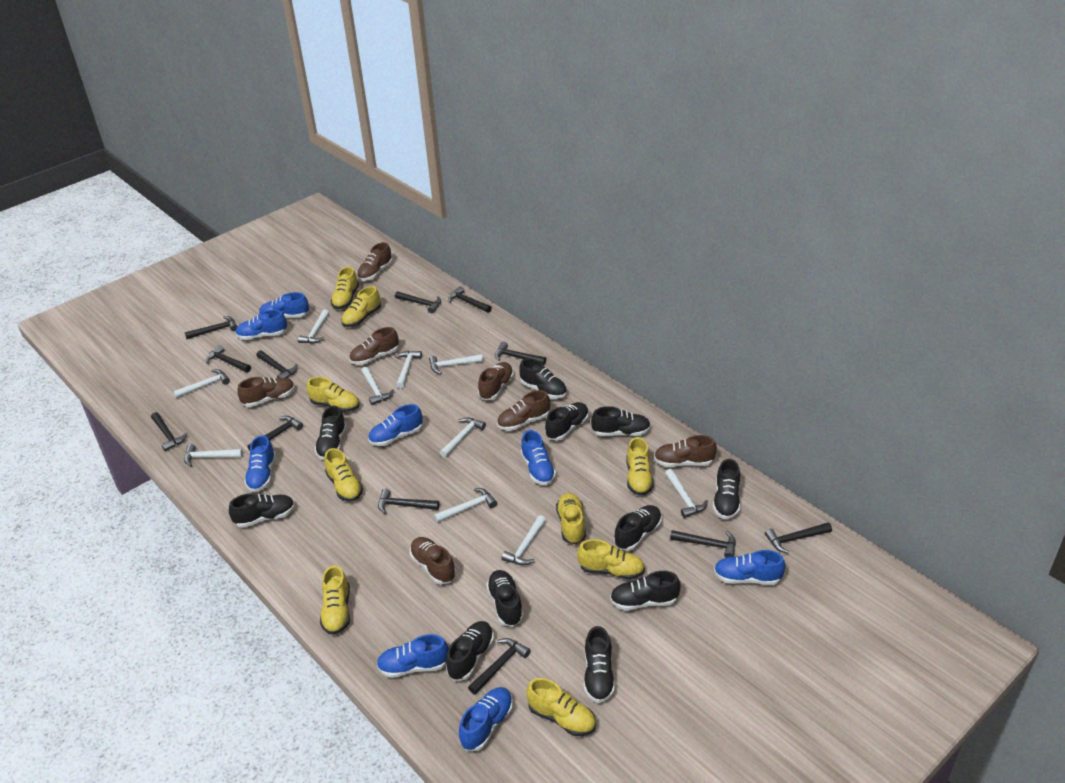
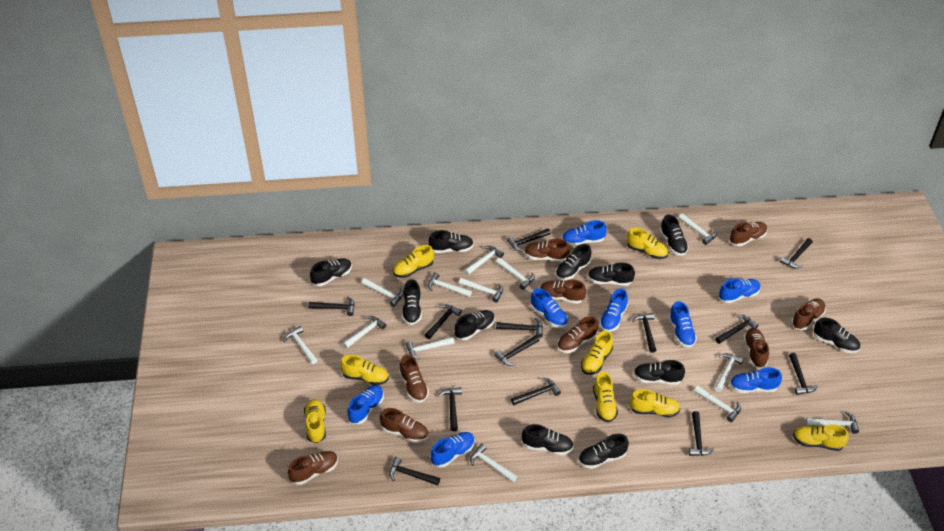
black hammer: [151,412,187,452] [184,316,238,339] [206,345,251,372] [247,416,303,450] [256,350,298,378] [378,489,440,514] [395,291,441,313] [448,286,492,313] [468,638,531,695] [495,341,546,365] [670,530,736,557] [765,522,832,554] = 12 -> [308,297,354,316] [389,457,440,485] [425,304,462,339] [438,387,462,431] [494,335,539,366] [496,318,543,338] [507,228,551,251] [511,378,561,405] [632,313,656,353] [689,411,714,456] [715,315,759,344] [780,238,813,269] [789,353,818,395] = 13
brown shoe: [238,377,295,407] [349,327,399,365] [357,242,392,281] [410,537,456,584] [478,362,514,400] [497,390,550,431] [654,435,717,467] = 7 -> [288,451,338,485] [380,408,428,443] [399,355,429,402] [524,239,570,262] [540,279,586,304] [557,316,598,353] [730,222,767,246] [743,328,769,368] [792,299,826,330] = 9
white hammer: [173,369,230,398] [184,444,243,466] [298,310,329,344] [361,367,394,405] [395,351,422,389] [429,354,483,374] [434,488,497,523] [440,417,486,458] [501,515,546,565] [665,469,708,518] = 10 -> [283,326,318,364] [343,316,386,348] [362,278,403,307] [406,337,455,360] [428,272,472,297] [459,278,503,303] [464,246,504,275] [470,443,517,482] [496,258,535,290] [679,214,717,245] [694,386,741,422] [715,353,744,392] [806,411,859,434] = 13
yellow shoe: [307,377,360,412] [320,565,350,635] [324,448,363,502] [330,267,359,309] [341,286,381,327] [526,678,596,736] [556,493,586,544] [577,539,645,580] [626,437,654,496] = 9 -> [304,399,326,443] [340,355,388,385] [393,245,434,278] [581,331,613,375] [593,372,618,422] [626,228,668,259] [629,389,680,418] [793,424,849,451] = 8

